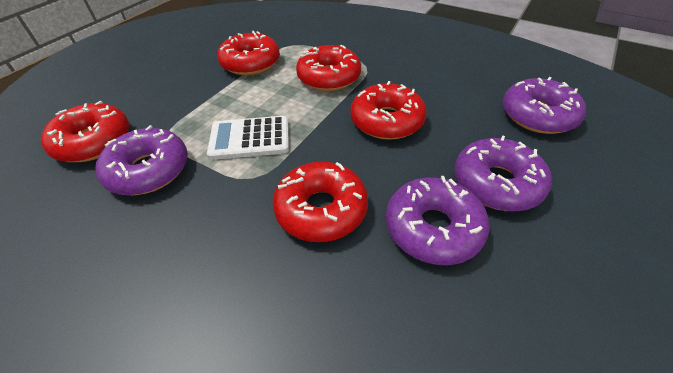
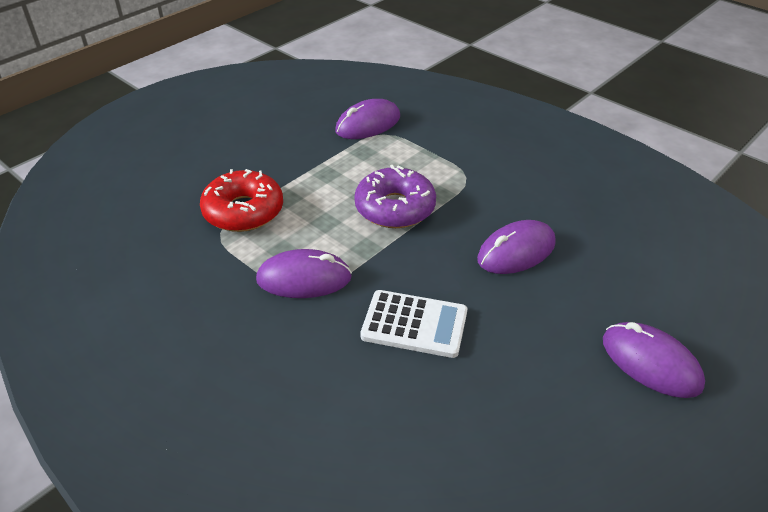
purple donut: [96,125,188,195] [386,176,489,265] [455,135,552,211] [503,77,586,134] = 4 -> [354,165,436,228] = 1
purple mouse: none = 0 -> [256,249,352,298] [335,99,400,139] [477,220,556,274] [603,322,705,398] = 4
red donut: [41,101,129,162] [217,31,280,75] [273,162,368,242] [296,45,361,91] [350,81,427,140] = 5 -> [200,169,283,232] = 1

